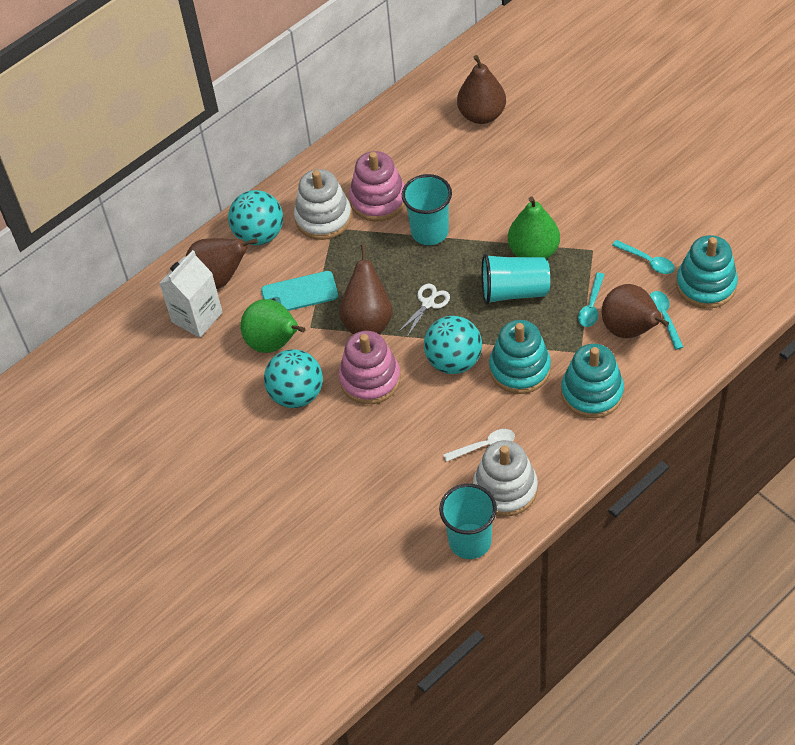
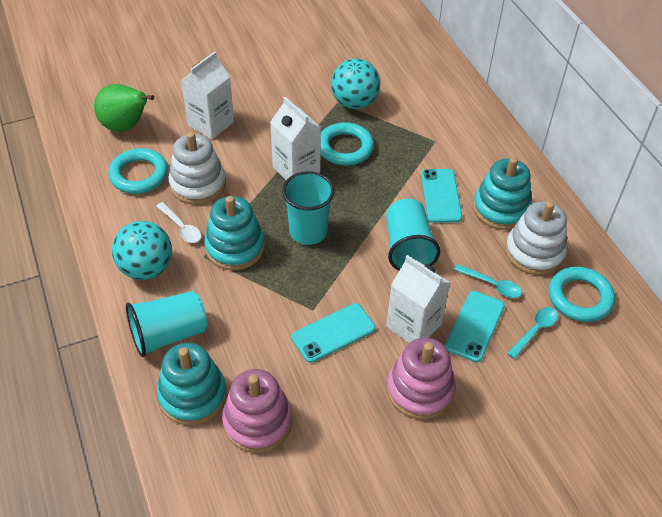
brown pear: [185,238,258,289] [339,244,393,335] [457,55,506,124] [602,284,669,338] = 4 -> none = 0
green pear: [241,299,305,353] [508,197,560,259] = 2 -> [94,84,154,132] = 1
turquoise ball: [228,190,283,245] [264,349,323,408] [424,316,482,374] = 3 -> [112,221,172,280] [331,59,380,109] = 2
turquoise phone: [261,271,338,311] = 1 -> [291,303,375,363] [421,169,462,223] [445,291,505,362] = 3
turquoise ring: none = 0 -> [108,148,168,194] [321,122,374,165] [549,267,615,322] = 3
turquoise spoon: [578,272,605,327] [612,240,675,274] [650,291,683,350] = 3 -> [454,264,522,298] [507,307,558,359] = 2
white carton: [159,250,223,338] = 1 -> [181,51,234,139] [270,97,321,180] [386,255,451,343] = 3
white scissors: [398,284,450,337] = 1 -> none = 0

